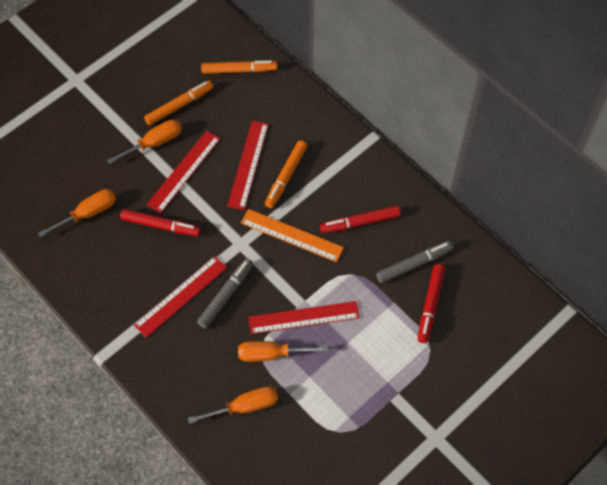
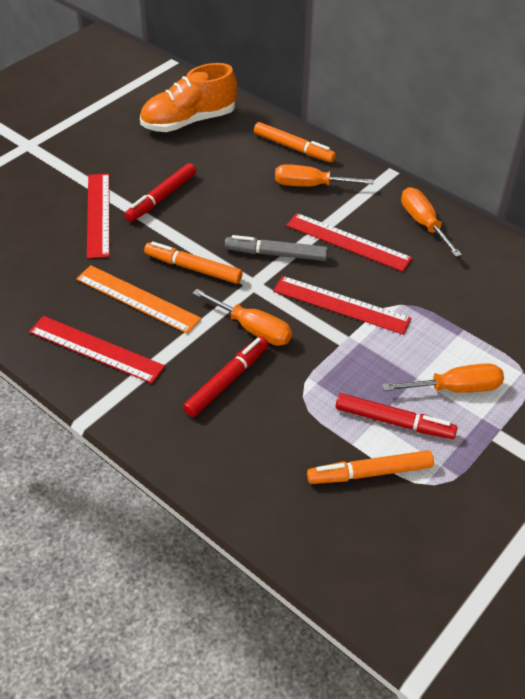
grey marker: [197,258,254,328] [376,241,453,283] = 2 -> [225,235,328,261] = 1
orange shoe: none = 0 -> [140,63,237,132] = 1

